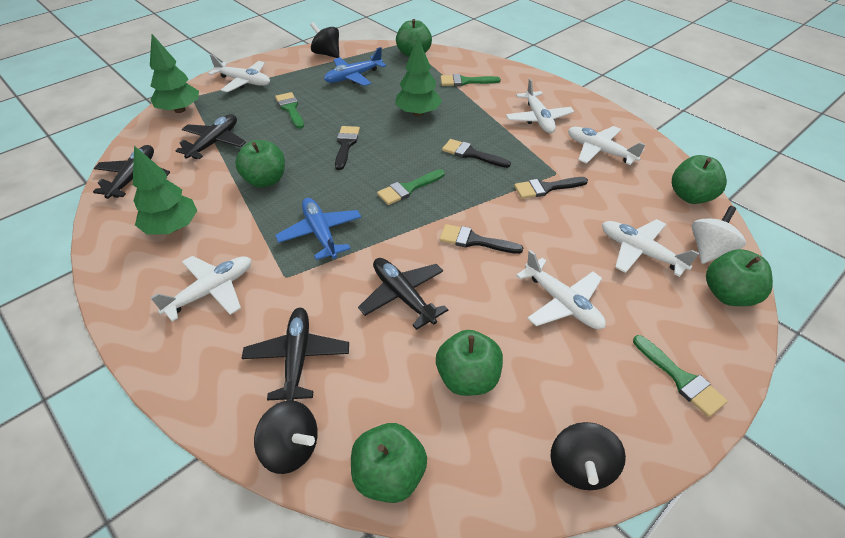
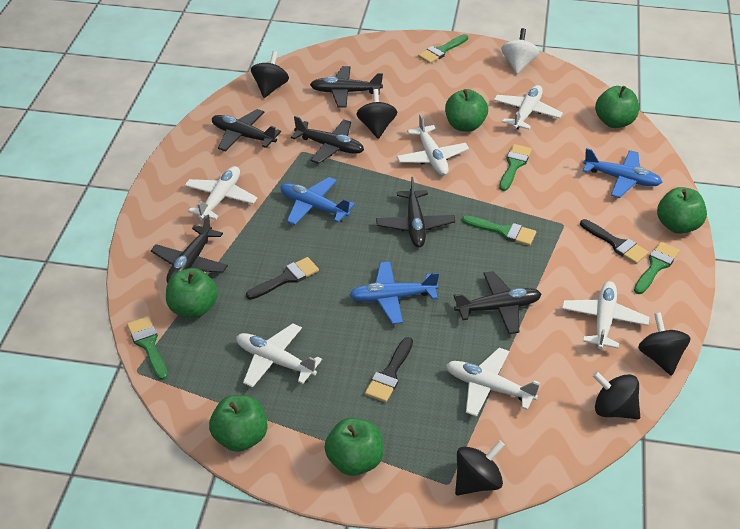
black brush: [335,126,360,170] [439,224,524,254] [442,139,511,168] [514,177,588,199] = 4 -> [246,257,319,300] [365,337,413,402] [580,219,649,264] = 3
black plane: [93,145,170,199] [175,114,246,159] [242,308,349,401] [358,258,449,330] = 4 -> [151,214,228,283] [212,109,281,152] [291,116,364,164] [310,66,383,108] [376,177,455,247] [453,271,541,334] = 6
black spinning top: [254,400,318,474] [310,22,339,58] [551,422,626,490] = 3 -> [251,51,289,98] [356,89,397,139] [455,440,505,495] [592,371,640,419] [638,312,690,376] = 5
blue plane: [275,198,361,260] [324,47,386,86] = 2 -> [280,177,355,225] [350,262,439,324] [583,148,662,198] = 3
green brush: [275,92,304,129] [377,169,445,205] [441,74,501,86] [633,335,728,417] = 4 -> [127,316,168,380] [418,34,468,63] [462,216,536,246] [499,144,532,191] [634,242,680,294] = 5
green tree: [133,146,198,235] [150,34,199,113] [395,37,442,116] = 3 -> none = 0

